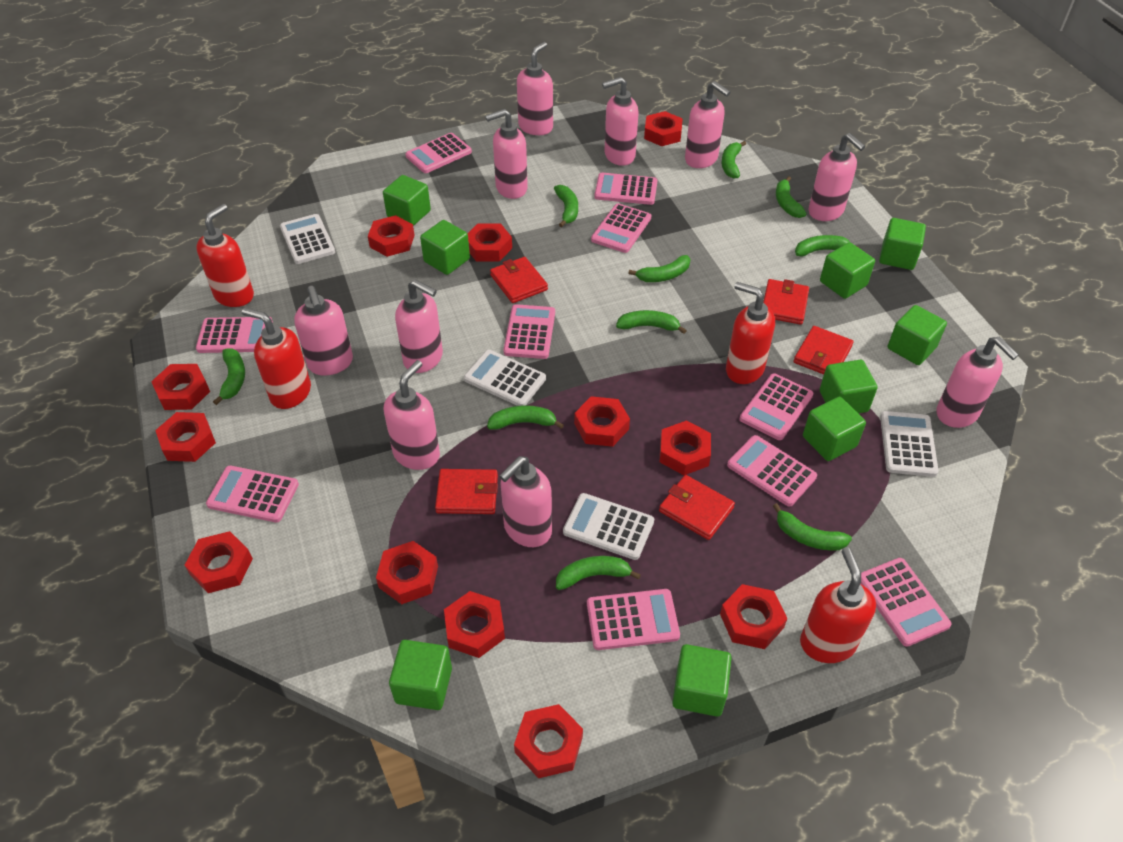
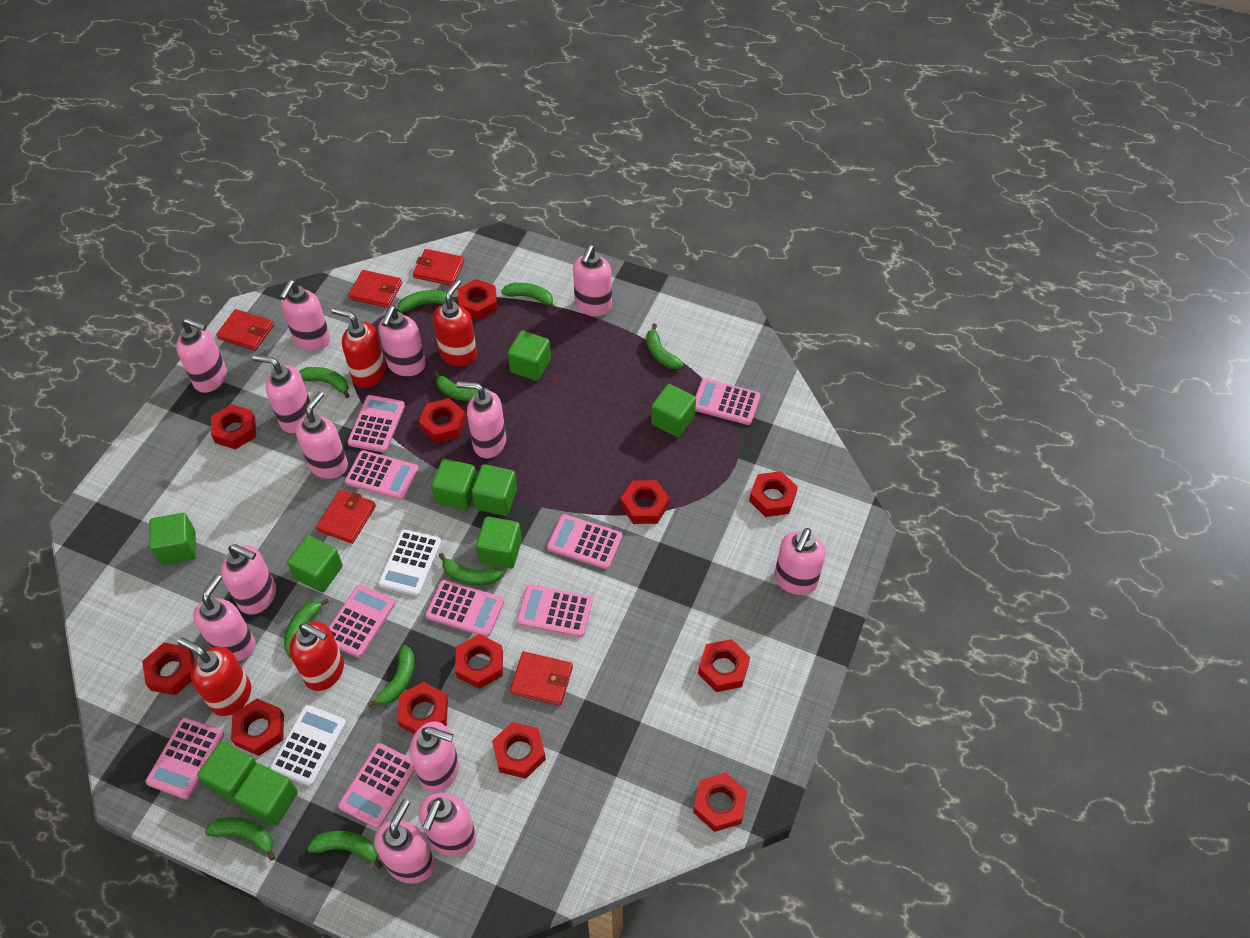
pink calculator: [196,317,273,353] [206,466,299,523] [405,133,472,173] [503,304,555,359] [587,589,680,650] [591,204,651,253] [595,173,657,205] [727,435,817,507] [740,373,814,440] [861,558,951,647] = 10 -> [146,717,224,799] [329,584,395,658] [338,743,415,829] [345,450,419,500] [347,395,405,453] [425,580,504,637] [517,584,593,637] [547,514,622,569] [695,378,760,425] = 9
pink soap dispenser: [294,286,353,376] [384,360,440,470] [395,280,443,373] [485,109,528,199] [499,456,552,547] [517,42,553,135] [602,77,639,166] [685,81,730,168] [809,133,865,221] [937,337,1019,428] = 10 -> [176,318,227,393] [193,574,256,661] [221,544,276,614] [253,355,310,433] [280,280,330,351] [296,391,348,479] [374,799,435,884] [379,306,426,376] [410,721,459,793] [418,793,476,856] [457,381,506,459] [573,245,612,316] [775,528,826,595] = 13
white calculator: [280,214,335,264] [464,350,546,406] [563,493,654,560] [880,411,939,477] = 4 -> [270,705,346,786] [378,529,442,596] = 2

